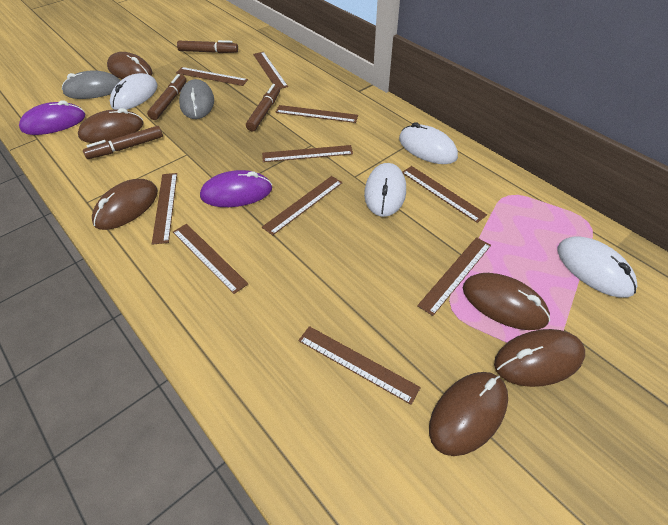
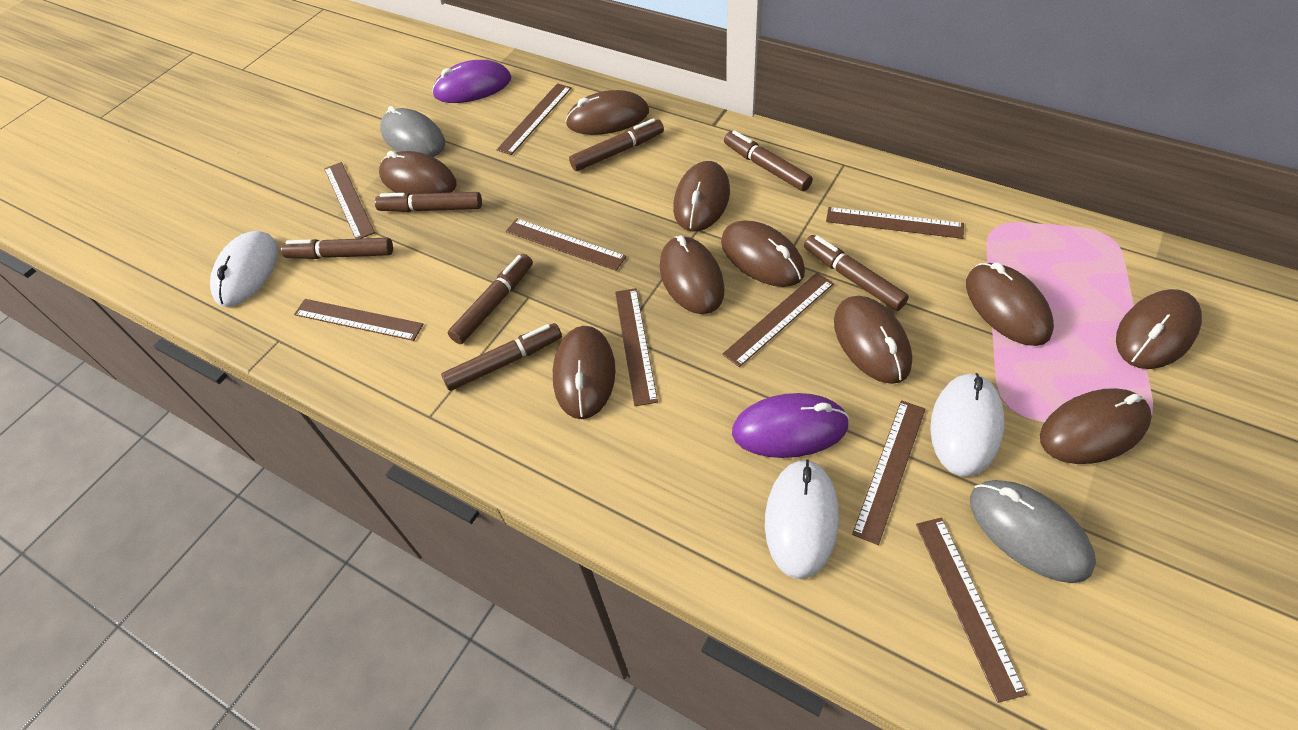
brown marker: [83,126,163,159] [147,74,186,120] [177,40,238,53] [246,84,280,131] = 4 -> [281,237,393,259] [375,192,482,212] [441,323,562,391] [448,254,533,344] [569,118,664,171] [724,130,813,191] [804,235,909,311] = 7
brown mouse: [78,108,144,143] [92,179,158,230] [107,52,153,79] [429,372,508,456] [463,273,550,330] [494,329,585,387] = 6 -> [379,151,457,195] [553,326,616,419] [565,90,649,135] [659,235,725,314] [673,161,730,232] [721,220,805,287] [834,296,912,384] [966,263,1054,346] [1040,388,1152,464] [1116,289,1202,369] = 10
brown ruler: [152,173,177,245] [173,224,248,294] [176,67,248,86] [253,52,288,89] [262,145,353,162] [262,176,343,235] [275,105,358,123] [298,326,421,405] [402,166,487,223] [417,237,491,316] = 10 -> [294,299,424,341] [324,162,375,239] [496,83,572,155] [506,218,626,271] [615,288,658,406] [722,272,834,367] [826,207,964,239] [852,400,925,545] [916,518,1027,703] = 9
white mouse: [110,73,158,110] [364,163,406,217] [399,122,458,164] [558,236,637,298] = 4 -> [210,231,278,307] [765,459,839,579] [930,373,1005,477] = 3

